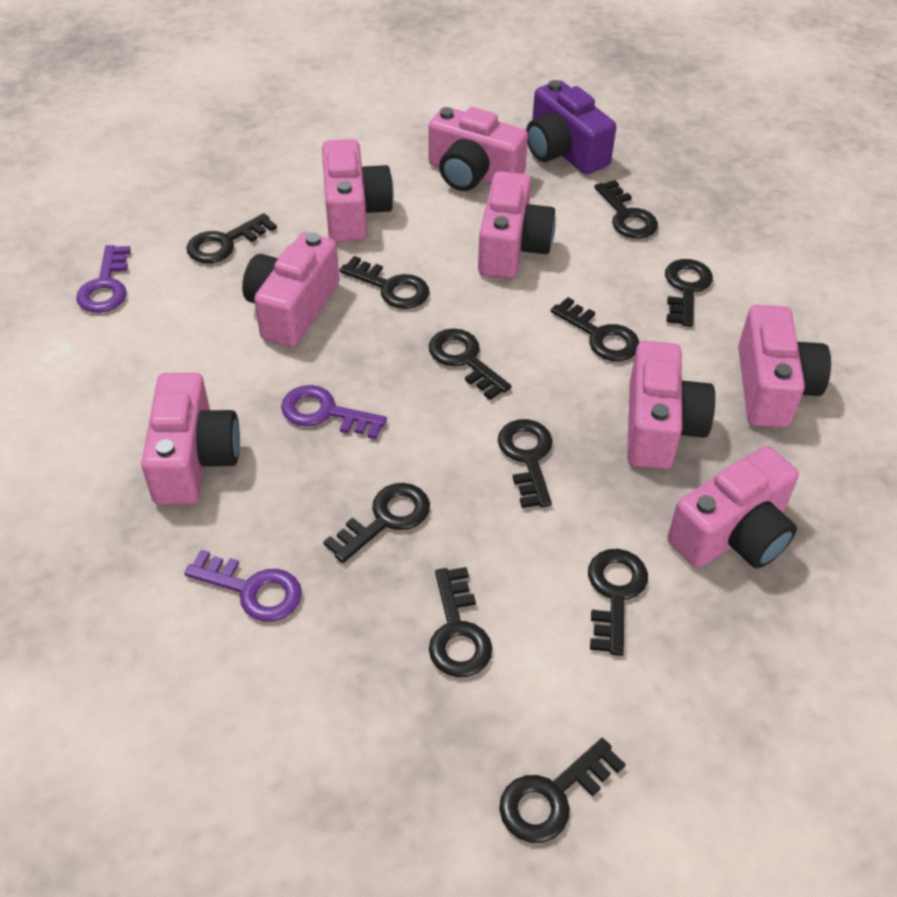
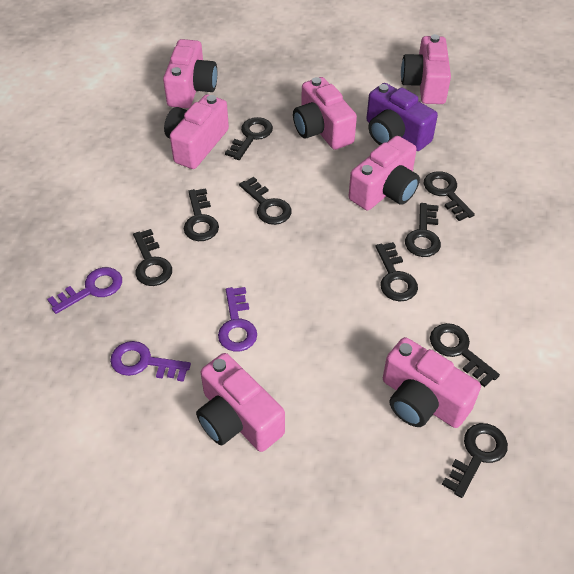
black key: [186,213,277,263] [323,483,430,563] [340,256,429,309] [429,329,511,400] [429,567,492,677] [498,419,553,508] [499,738,626,843] [551,297,639,361] [588,549,648,656] [594,180,658,239] [665,259,713,327] = 11 -> [133,229,172,286] [184,188,219,241] [225,117,273,160] [239,177,292,225] [375,242,418,301] [405,203,441,257] [423,171,475,221] [430,323,500,387] [442,423,508,498] = 9
pink camera: [141,373,240,505] [242,232,339,348] [322,139,394,242] [429,107,528,191] [478,171,556,279] [627,341,715,470] [667,446,799,569] [738,305,831,428] = 8 -> [163,39,217,108] [164,94,229,169] [196,353,285,452] [293,77,357,150] [348,136,420,210] [383,337,481,428] [401,34,451,104] = 7

